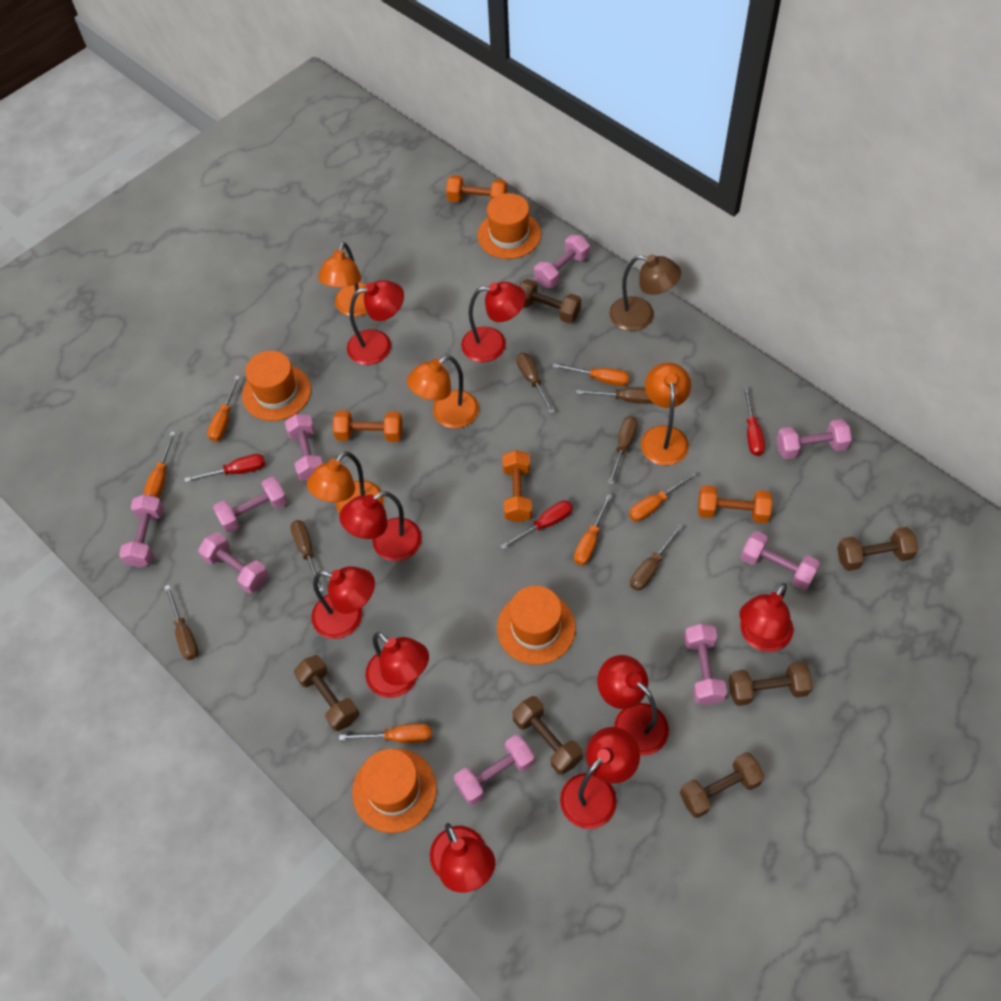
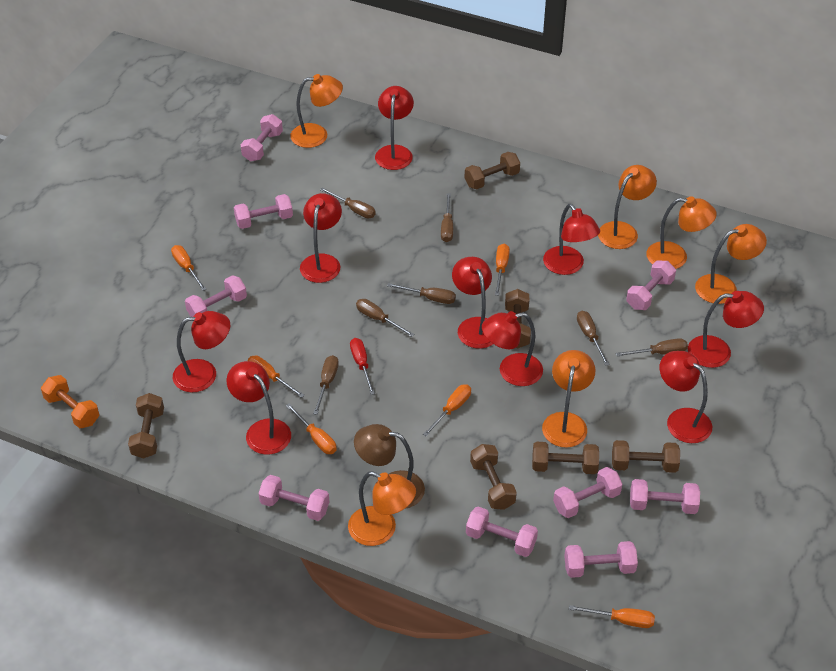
brown screwdriver: [165,585,198,660] [290,520,324,592] [517,353,555,414] [576,387,652,404] [608,416,637,485] [630,524,683,591] = 6 -> [313,355,339,415] [320,188,376,218] [356,299,414,337] [387,283,456,304] [441,193,453,242] [577,311,610,366] [616,338,688,356] = 7
orange dumbbell: [333,410,402,442] [446,175,507,202] [502,450,532,523] [698,485,772,523] = 4 -> [41,375,99,429] = 1
orange hat: [242,351,311,421] [352,749,437,833] [477,193,541,259] [497,586,576,665] = 4 -> none = 0
orange lamp: [307,451,384,514] [318,242,367,317] [407,355,479,428] [641,362,691,465] = 4 -> [290,74,343,148] [348,471,416,546] [542,350,595,448] [598,165,657,249] [646,196,717,269] [695,224,767,304] = 6
red screwdriver: [184,454,265,482] [501,500,573,550] [743,387,765,456] = 3 -> [350,338,375,395] = 1

